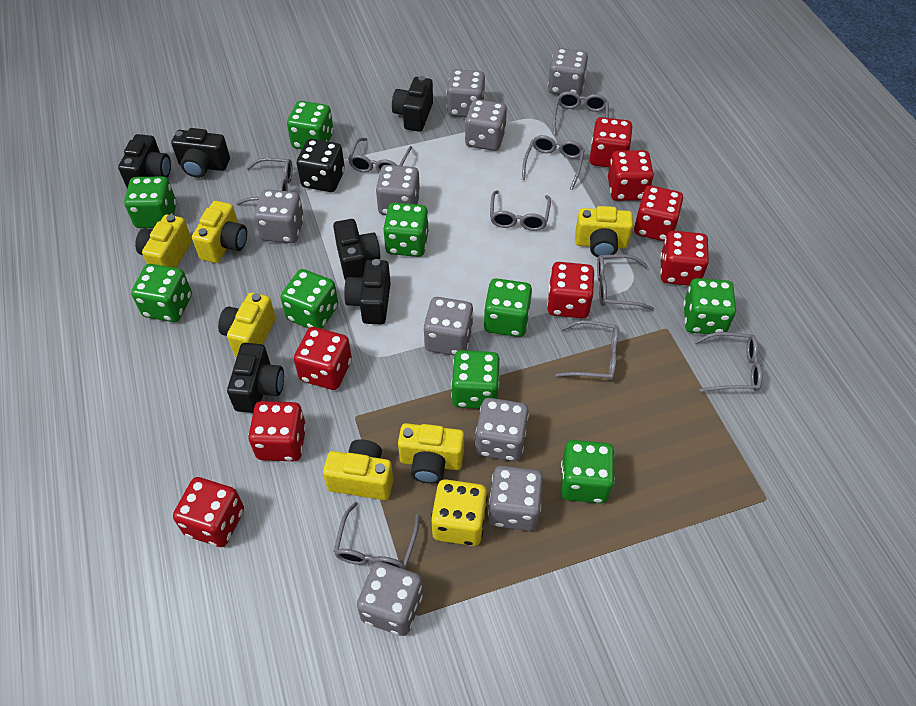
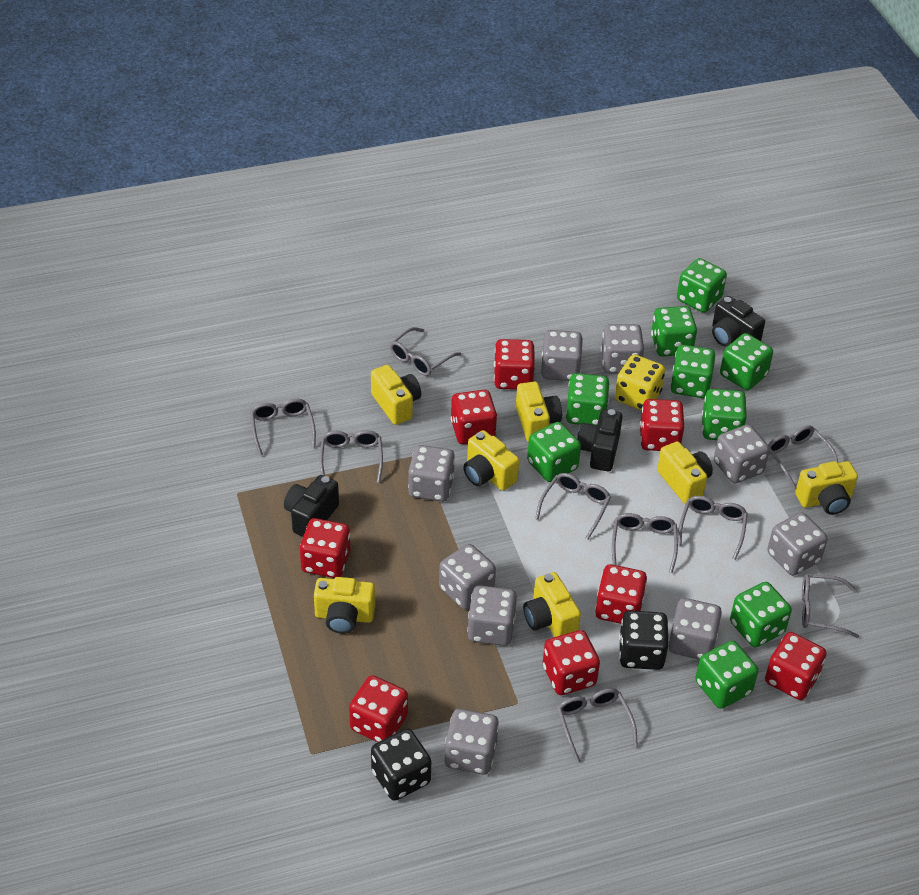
black camera: [118,134,171,189] [171,128,230,178] [227,343,284,413] [333,219,380,281] [344,259,391,324] [392,76,433,132] = 6 -> [284,475,339,537] [577,409,623,471] [712,296,765,346] = 3
black dice: [297,139,345,192] = 1 -> [371,729,431,801] [619,610,669,670] = 2
yellow camera: [135,215,192,268] [192,201,247,263] [218,293,276,357] [323,439,393,500] [398,423,464,484] [575,206,633,257] = 6 -> [314,577,375,634] [371,365,421,425] [463,430,519,491] [516,382,562,442] [523,572,581,637] [657,441,713,504] [795,461,858,515] = 7

